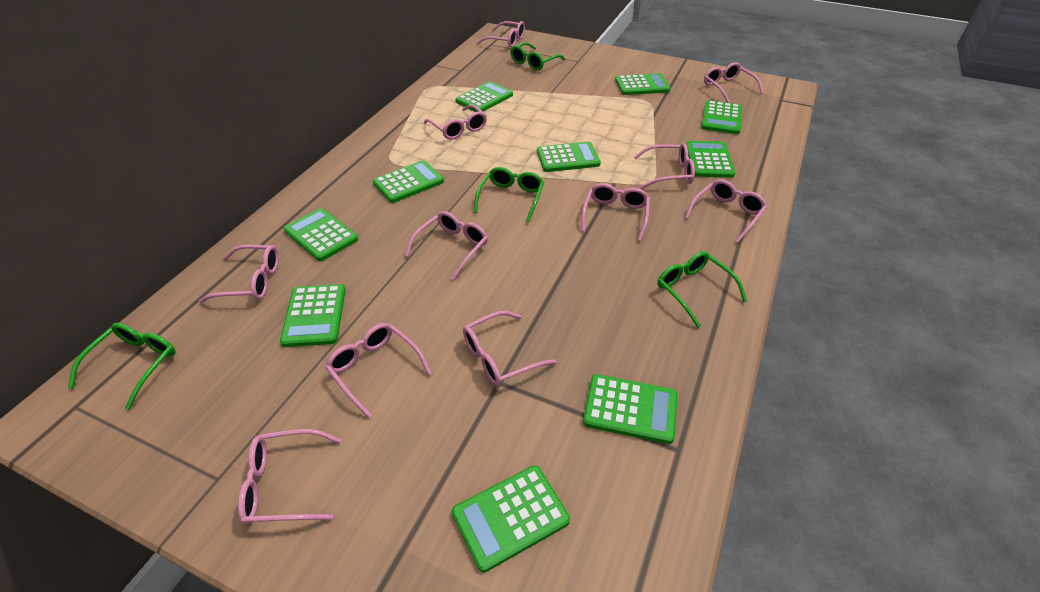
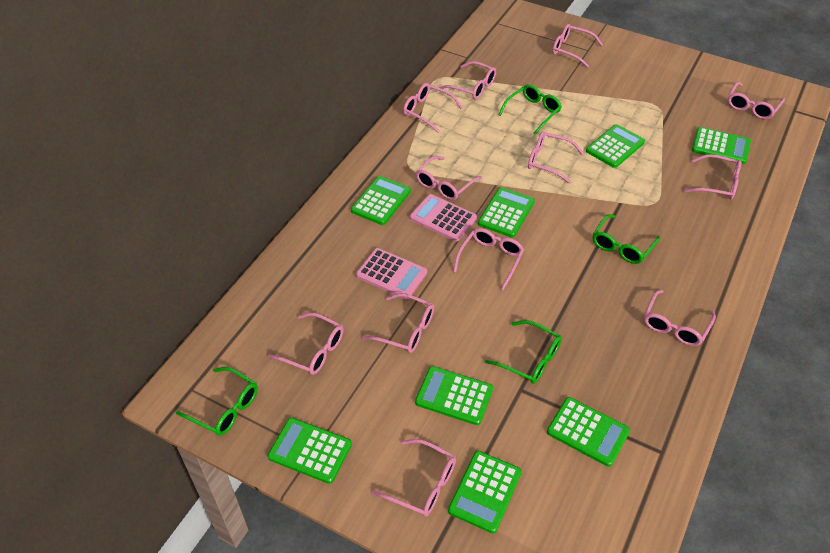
green calculator: [280,284,346,347] [284,208,358,261] [373,160,444,203] [452,465,570,573] [455,81,513,112] [537,142,601,172] [583,374,678,444] [615,73,671,95] [686,141,735,178] [701,100,742,134] = 10 -> [268,418,352,484] [351,176,411,225] [415,366,493,425] [448,451,521,533] [478,187,535,237] [547,397,630,467] [586,124,645,168] [692,127,751,164] = 8
pink calculator: none = 0 -> [356,248,427,299] [410,194,477,242] = 2
pink glasses: [199,245,279,303] [238,429,341,525] [325,323,432,418] [405,211,488,280] [424,104,487,140] [463,311,557,386] [477,21,525,47] [581,183,650,241] [634,143,695,188] [685,180,767,243] [704,62,764,103] = 11 -> [267,312,344,375] [362,293,434,353] [372,439,456,517] [403,83,463,133] [416,156,482,200] [439,61,496,99] [453,228,524,290] [528,131,583,184] [552,24,603,68] [644,290,716,346] [684,154,742,200] [728,82,785,119] = 12

